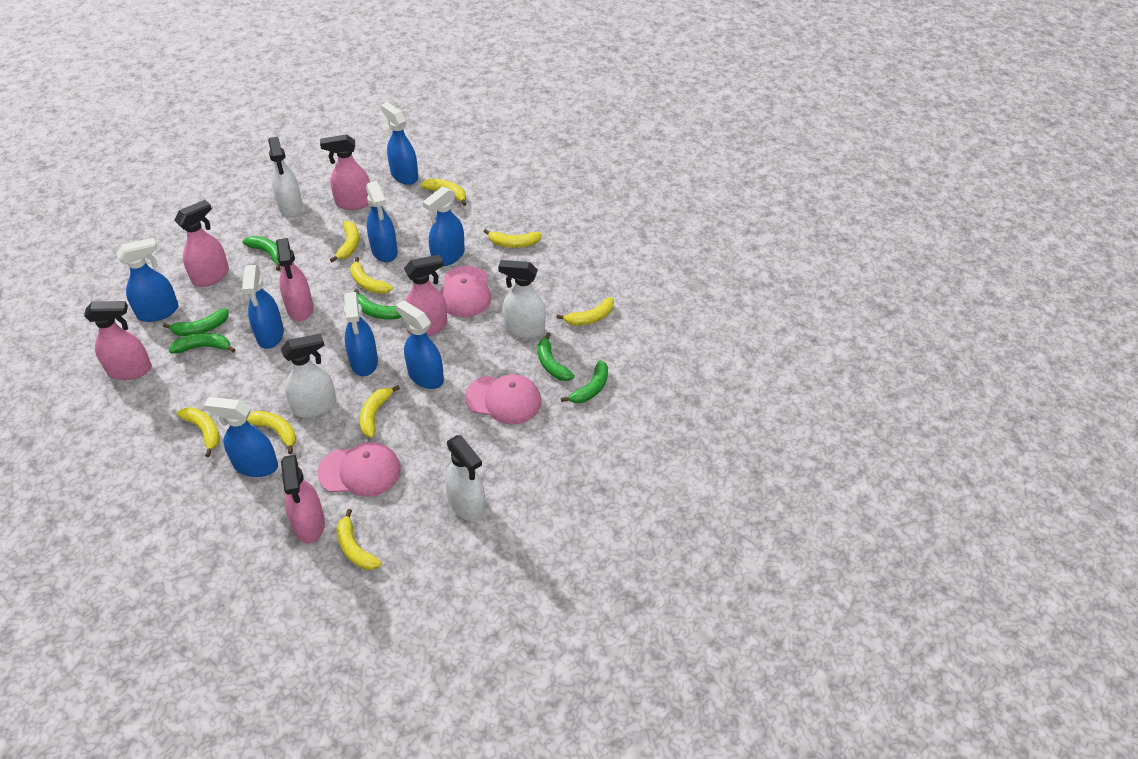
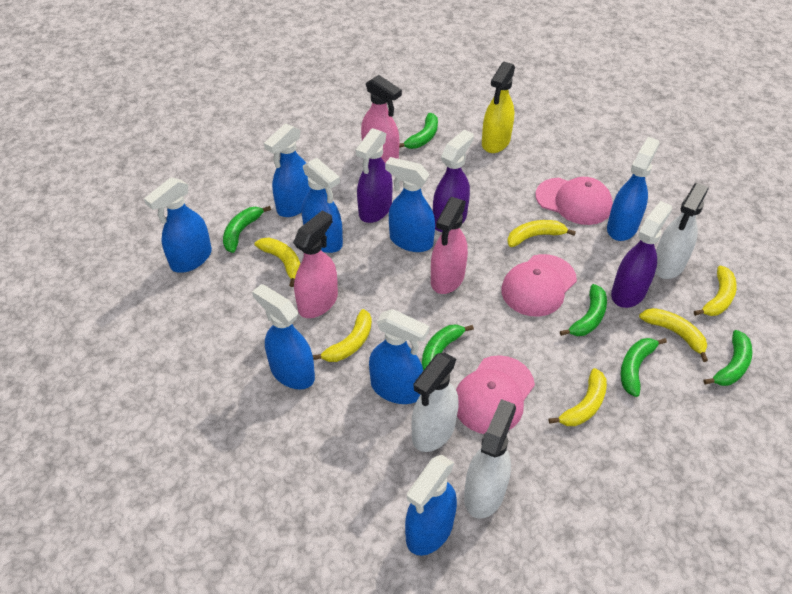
pink spray bottle: [84,301,152,380] [174,200,229,287] [276,238,313,321] [281,454,325,543] [320,134,370,210] [404,255,447,336] = 6 -> [293,210,338,318] [361,75,402,163] [431,197,468,294] = 3
purple spray bottle: none = 0 -> [356,128,393,223] [433,130,474,232] [611,201,672,308] = 3
white spray bottle: [268,137,303,217] [281,334,336,418] [445,435,485,521] [498,260,546,338] = 4 -> [411,352,458,452] [464,399,516,519] [655,183,709,279] = 3
yellow banana: [176,407,220,457] [247,411,296,454] [330,221,359,262] [337,509,381,570] [350,257,393,294] [360,385,400,438] [420,179,466,206] [483,229,542,248] [556,297,614,326] = 9 -> [255,238,300,287] [313,309,372,362] [507,220,576,247] [549,368,607,426] [639,308,708,362] [694,265,737,316] = 6
yellow spray bottle: none = 0 -> [482,62,515,153] = 1

